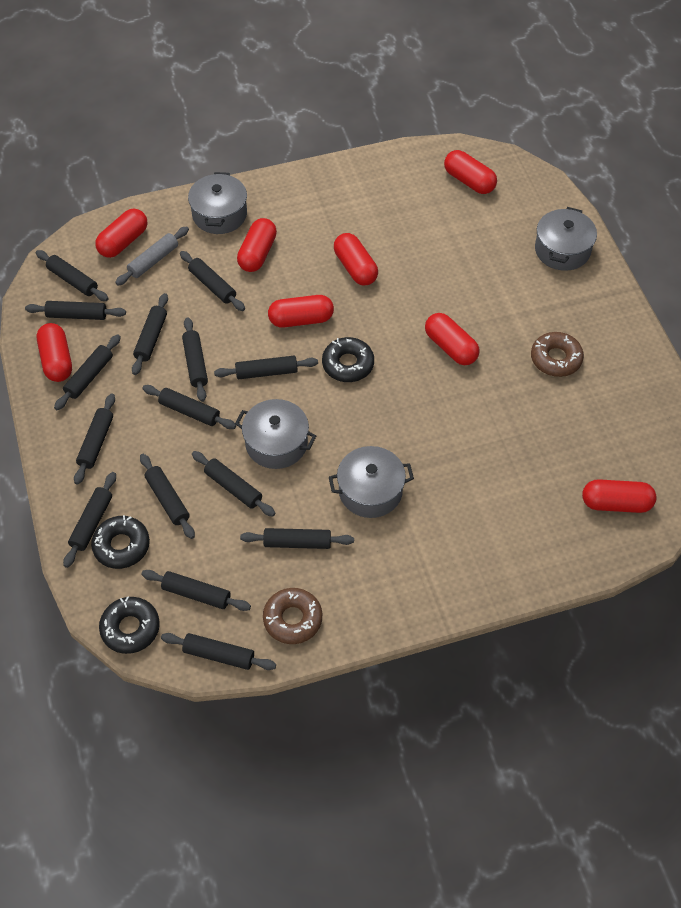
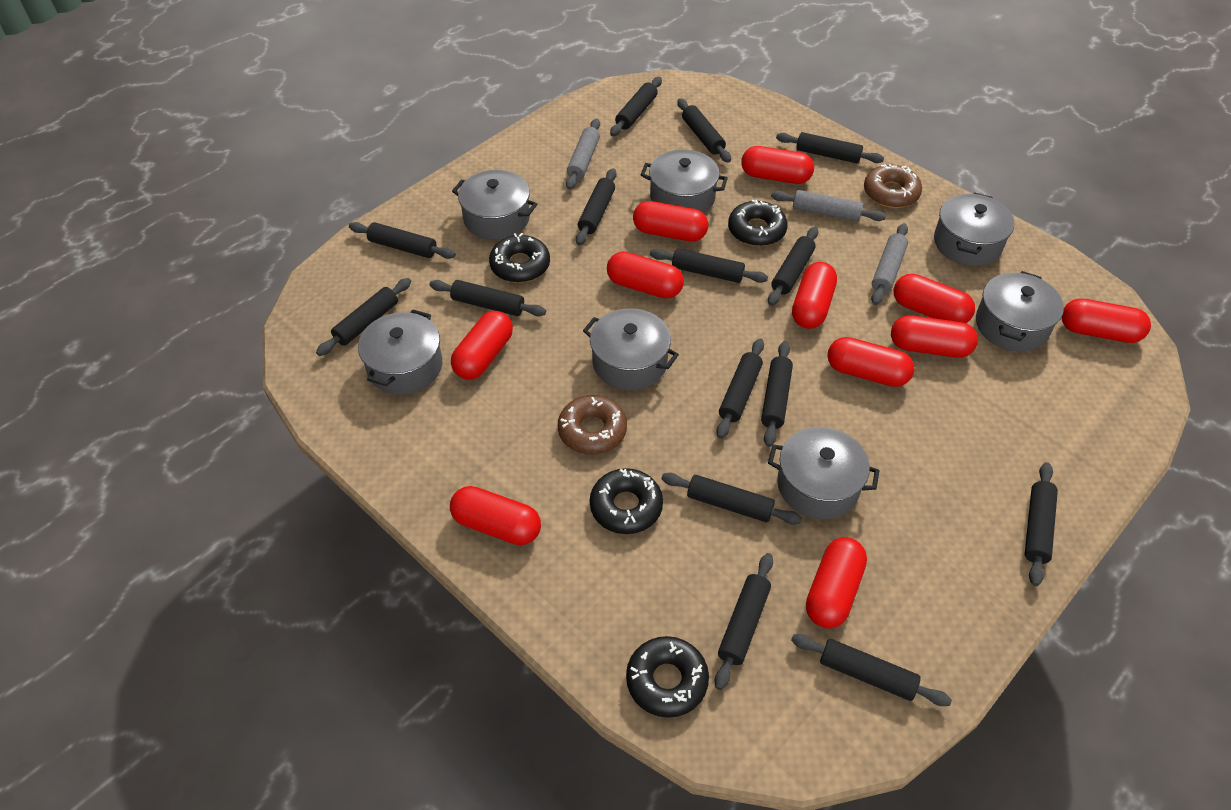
black donut: [91,515,150,569] [99,596,160,654] [322,337,374,382] = 3 -> [489,233,550,283] [590,468,663,534] [626,636,709,718] [728,200,788,246] = 4
grey pot: [188,172,247,234] [235,399,316,469] [329,446,414,518] [535,207,597,271] = 4 -> [358,310,442,395] [452,170,537,240] [583,308,679,390] [641,149,728,213] [768,427,880,519] [934,192,1015,266] [976,271,1064,352] = 7
grey rolling pin: [115,226,189,286] = 1 -> [566,118,600,190] [771,190,886,222] [871,223,908,305] = 3
red capsule: [37,323,72,382] [95,208,147,258] [237,218,277,272] [268,295,334,328] [334,233,378,285] [425,313,479,365] [444,150,497,194] [582,479,656,513] = 8 -> [450,486,541,545] [451,311,513,379] [607,252,684,299] [633,201,708,242] [741,146,814,184] [792,262,837,329] [806,537,867,629] [827,337,914,387] [891,315,978,358] [894,274,975,323] [1062,299,1151,343] = 11

